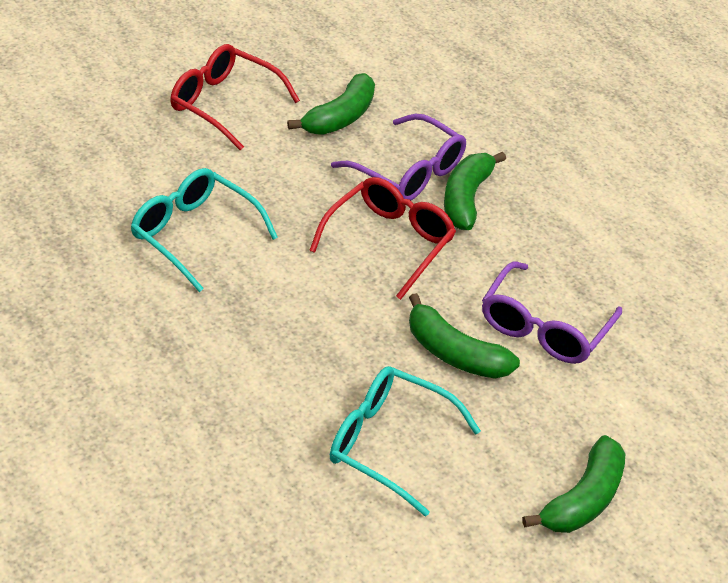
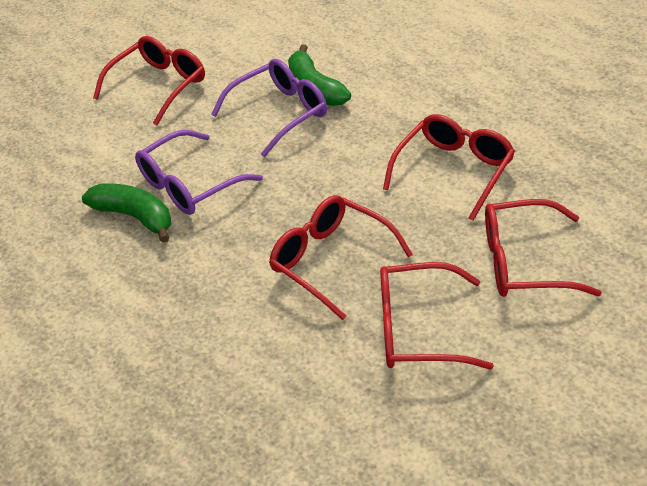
green banana: [287,73,375,135] [409,293,520,379] [444,152,506,230] [522,435,625,533] = 4 -> [82,183,171,243] [288,44,351,106] = 2
red glasses: [170,44,300,150] [309,177,456,300] = 2 -> [93,36,205,125] [269,195,413,320] [380,262,494,370] [383,114,515,221] [485,199,602,297] = 5
turquoise glasses: [131,168,278,292] [330,366,481,517] = 2 -> none = 0

